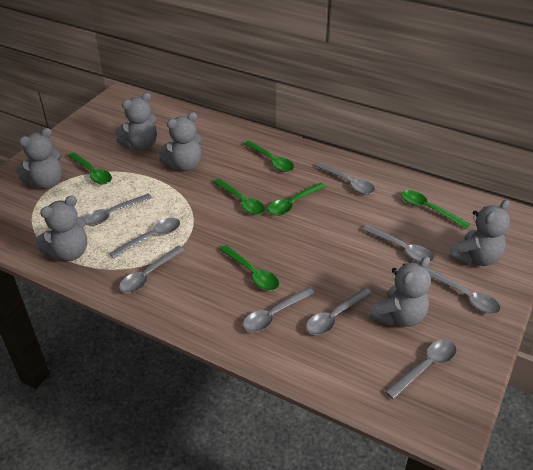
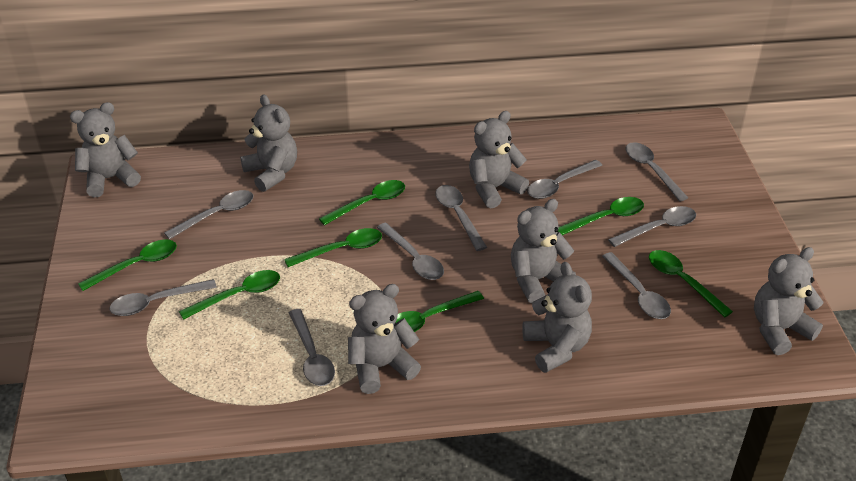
green spoon: [68,153,112,184] [213,179,265,215] [220,245,279,291] [244,141,294,172] [268,183,326,216] [401,190,470,229] = 6 -> [78,240,177,291] [179,270,280,320] [284,228,382,267] [319,180,405,225] [396,291,484,332] [558,197,644,235] [649,250,733,317] = 7
grey teddy bear: [16,128,62,189] [35,195,87,261] [115,93,157,151] [158,112,201,171] [369,256,431,327] [449,200,510,266] = 6 -> [70,102,141,198] [240,94,297,192] [348,284,421,394] [469,111,529,208] [511,199,576,303] [522,262,592,373] [754,247,824,355] = 7

